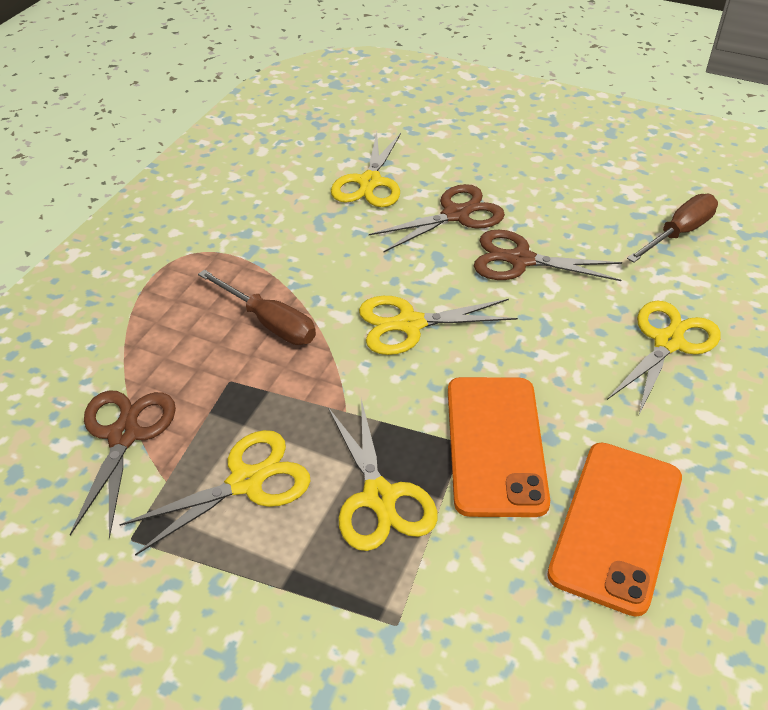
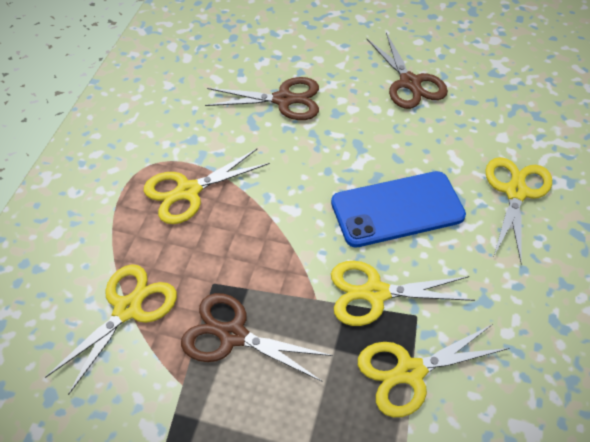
blue phone: none = 0 -> [331,171,466,247] = 1
brown screwdriver: [198,270,316,345] [627,194,718,263] = 2 -> none = 0
orange phone: [448,377,550,517] [547,442,682,617] = 2 -> none = 0

